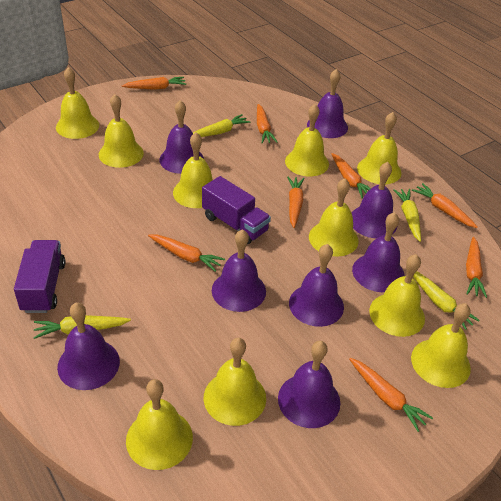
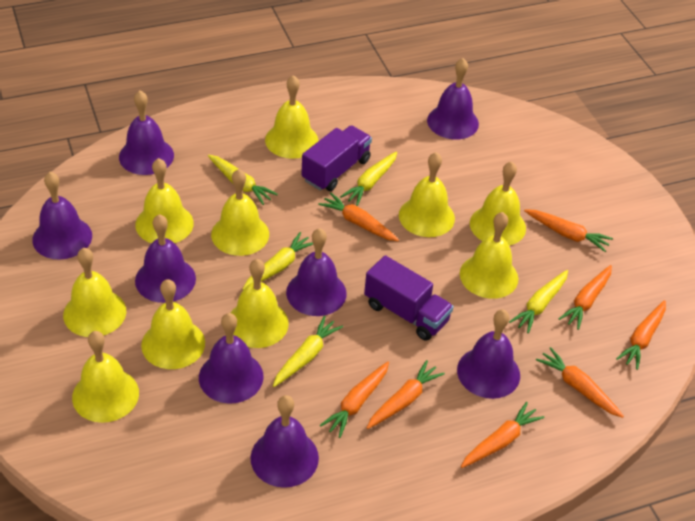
yellow carrot: [33,315,131,339] [193,114,250,137] [393,189,421,242] [413,271,480,330] = 4 -> [208,155,278,205] [243,232,313,290] [273,316,343,387] [340,152,397,206] [509,270,568,333] = 5

